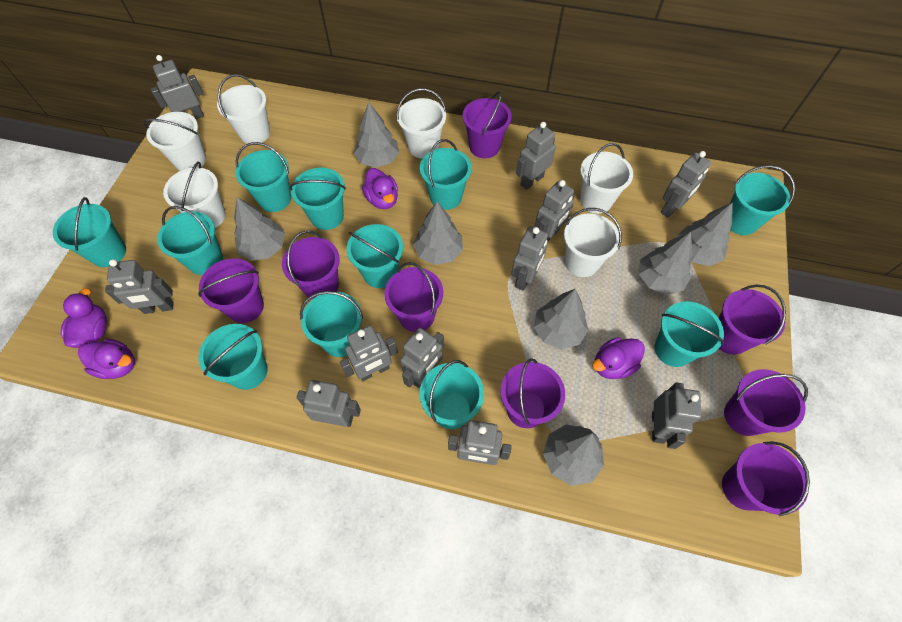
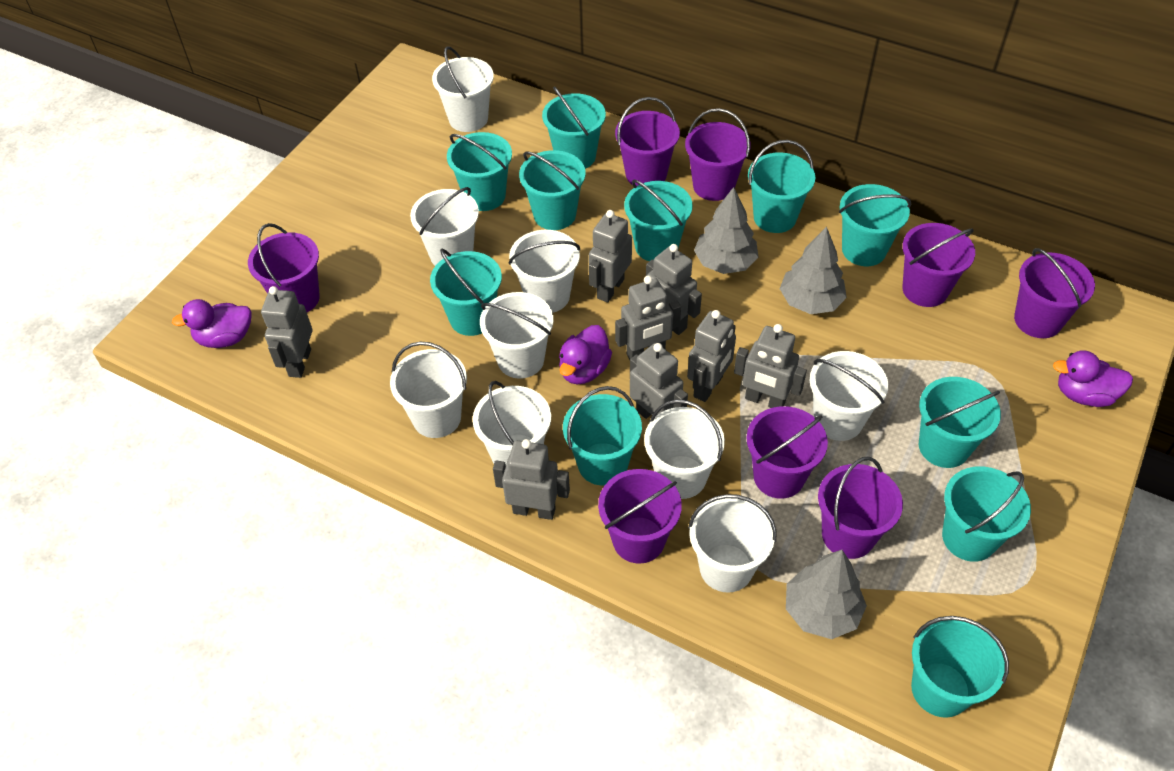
grey robot: [105,259,174,314] [151,55,204,119] [297,380,361,427] [340,325,398,381] [400,328,444,388] [448,420,512,465] [511,226,548,291] [516,122,556,190] [534,180,575,243] [652,383,701,449] [661,151,711,218] = 11 -> [261,286,312,378] [493,439,570,520] [589,210,632,303] [615,276,681,360] [630,343,688,419] [646,244,702,335] [687,310,736,402] [734,324,807,408] = 8
grey tree: [234,197,285,261] [354,102,399,168] [413,202,463,265] [534,289,588,350] [543,424,604,486] [639,232,693,295] [677,202,733,266] = 7 -> [694,187,759,274] [780,226,847,314] [786,550,867,639] = 3
purple duck: [61,288,107,348] [78,339,135,379] [362,168,398,209] [592,337,645,379] = 4 -> [172,299,251,348] [559,325,612,385] [1053,350,1133,407] = 3
white bucket: [143,112,206,171] [163,162,226,228] [217,74,270,144] [396,88,447,159] [564,208,622,277] [580,143,633,214] = 6 -> [390,342,467,438] [410,187,479,266] [432,46,494,132] [473,381,551,464] [480,292,553,379] [509,230,580,313] [644,399,725,499] [688,494,776,593] [810,351,888,441] = 9

